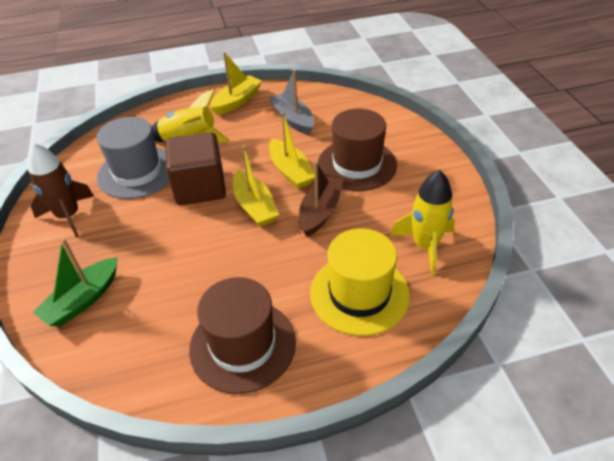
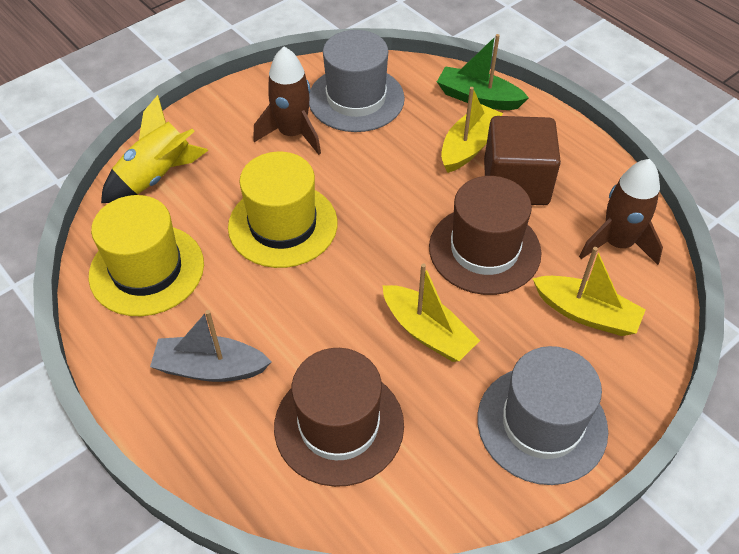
brown boat: [299,161,344,237] = 1 -> none = 0
brown rocket: [28,143,94,238] = 1 -> [253,47,321,155] [579,159,663,265] = 2
grey hat: [97,117,170,199] = 1 -> [309,30,405,132] [477,346,608,485] = 2
yellow hat: [310,229,410,336] = 1 -> [89,195,204,316] [228,152,338,268] = 2
yellow rocket: [151,89,229,143] [391,170,455,275] = 2 -> [101,95,208,203] = 1

